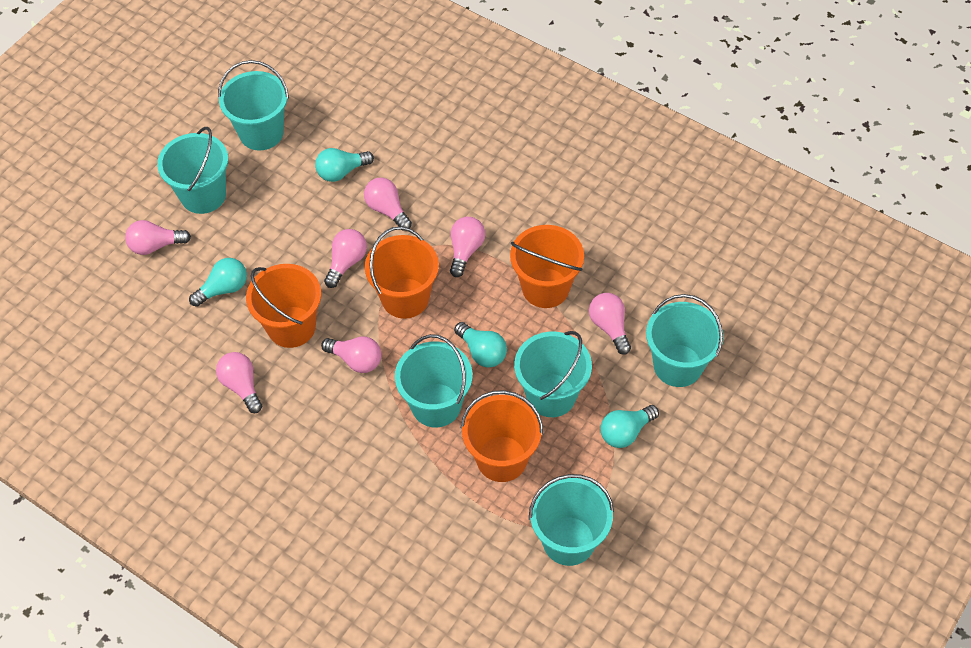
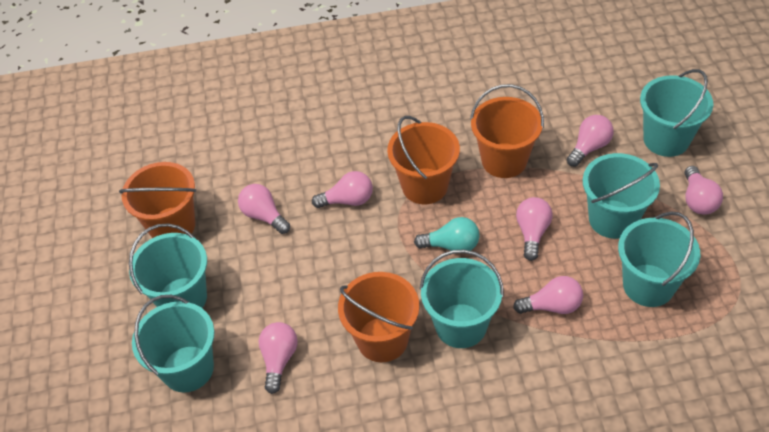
turquoise light bulb: [189,258,247,307] [315,148,374,182] [454,322,507,367] [601,405,659,448] = 4 -> [414,217,480,251] = 1

